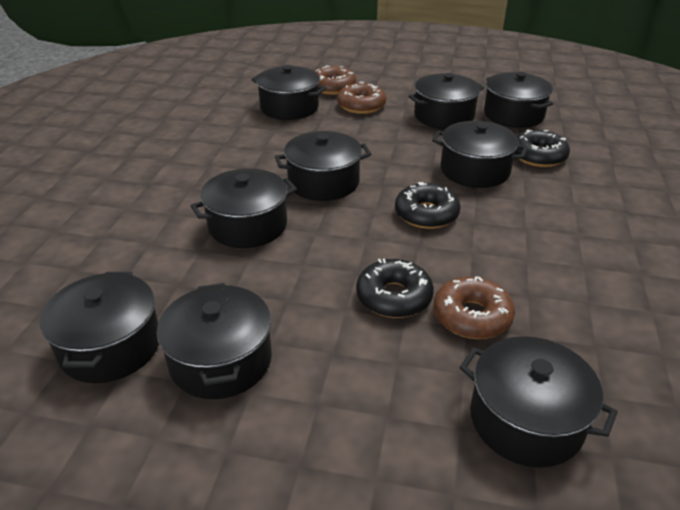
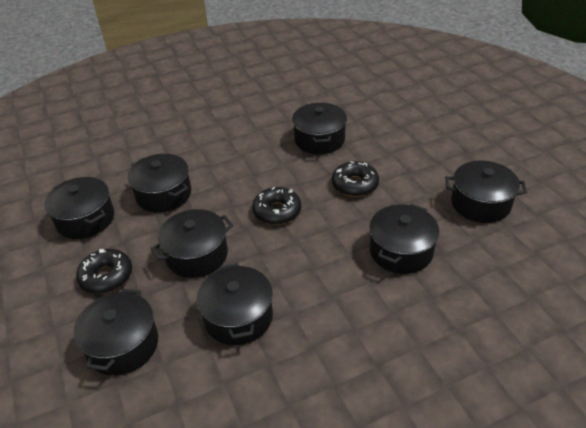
black pot: [39,272,159,383] [157,283,272,399] [191,169,297,248] [251,65,326,120] [275,131,371,201] [409,73,484,129] [432,121,527,188] [460,336,618,468] [484,72,553,128] = 9 -> [44,177,114,239] [73,289,158,376] [128,154,191,213] [151,209,233,278] [197,263,273,345] [292,103,347,154] [369,204,440,274] [445,161,527,223] = 8
brown donut: [315,66,356,95] [337,82,386,114] [433,276,515,339] = 3 -> none = 0

